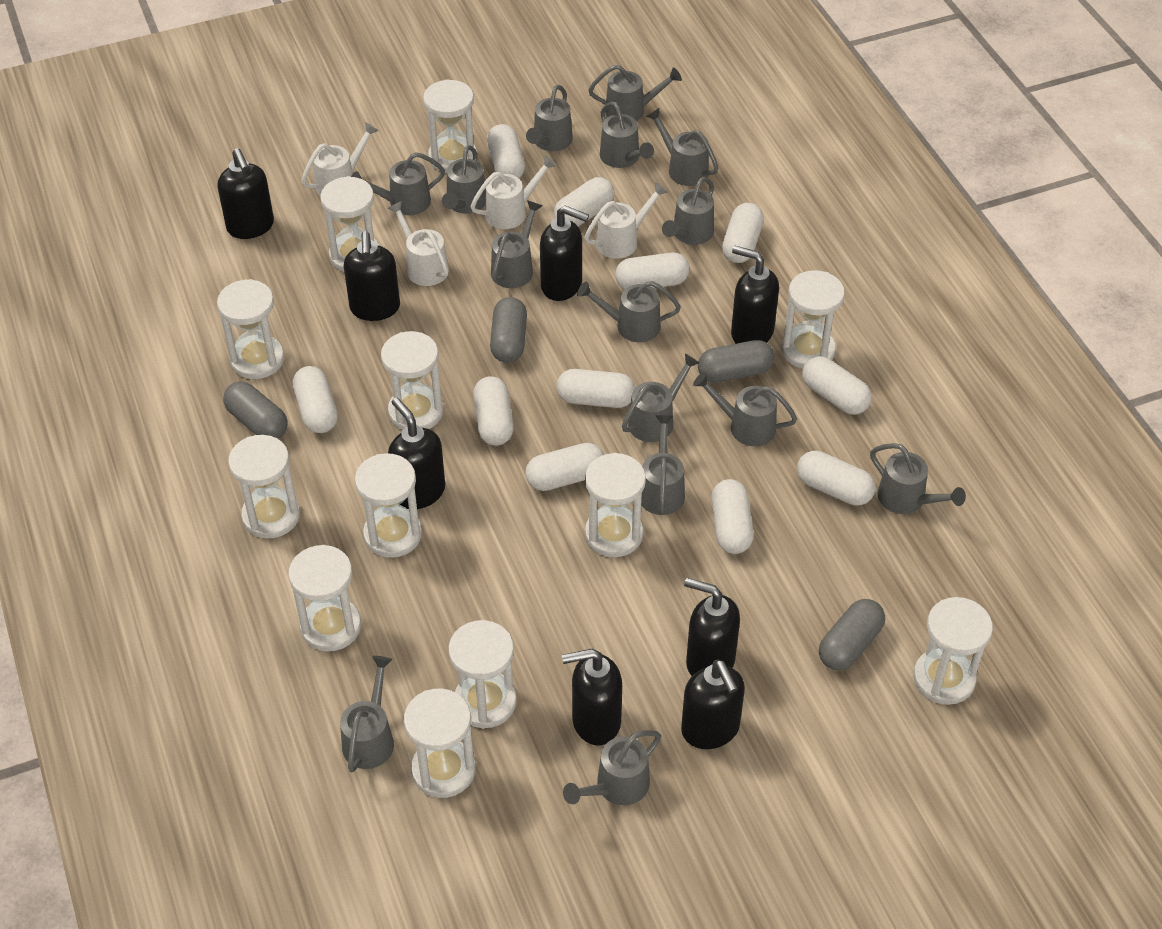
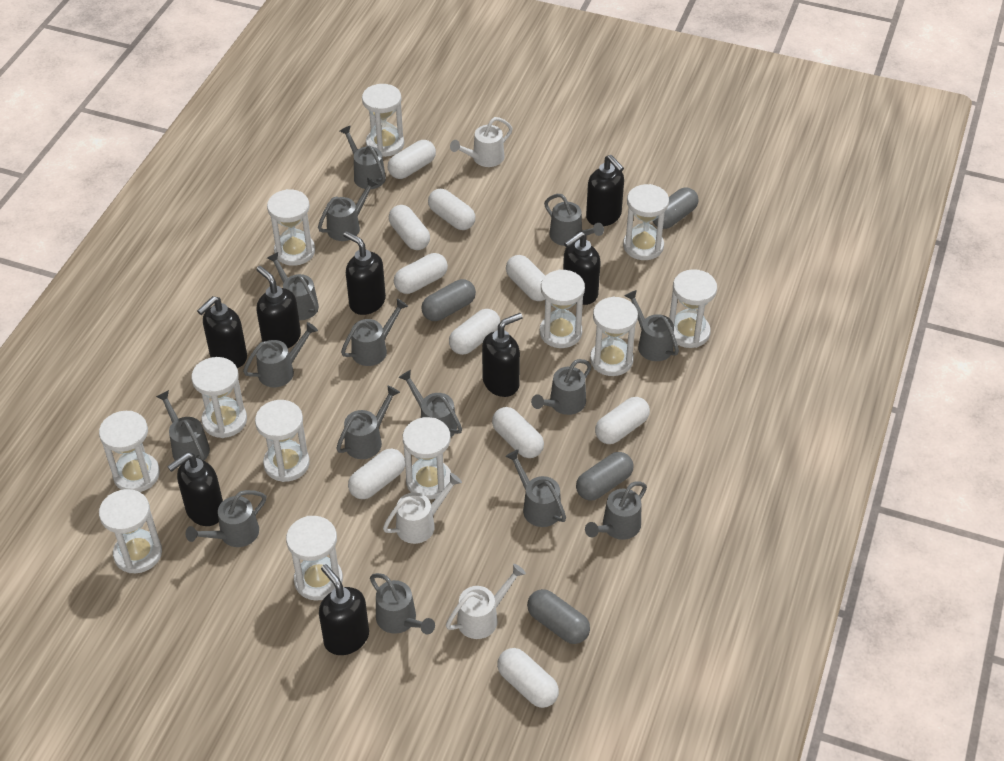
white capsule: [293,366,338,433] [473,376,514,446] [487,124,525,178] [525,443,604,491] [554,177,614,227] [557,369,635,408] [615,253,690,289] [712,479,754,554] [722,203,764,263] [797,451,876,506] [802,356,872,415] = 11 -> [348,449,405,499] [388,140,436,179] [389,205,430,250] [394,253,448,294] [428,189,475,230] [449,309,500,355] [492,407,544,458] [497,648,559,708] [506,255,545,301] [595,397,650,444] = 10
white watering can: [301,122,379,196] [388,201,449,286] [470,155,557,229] [584,182,668,259] = 4 -> [383,473,462,544] [446,564,526,639] [450,117,513,167] = 3

